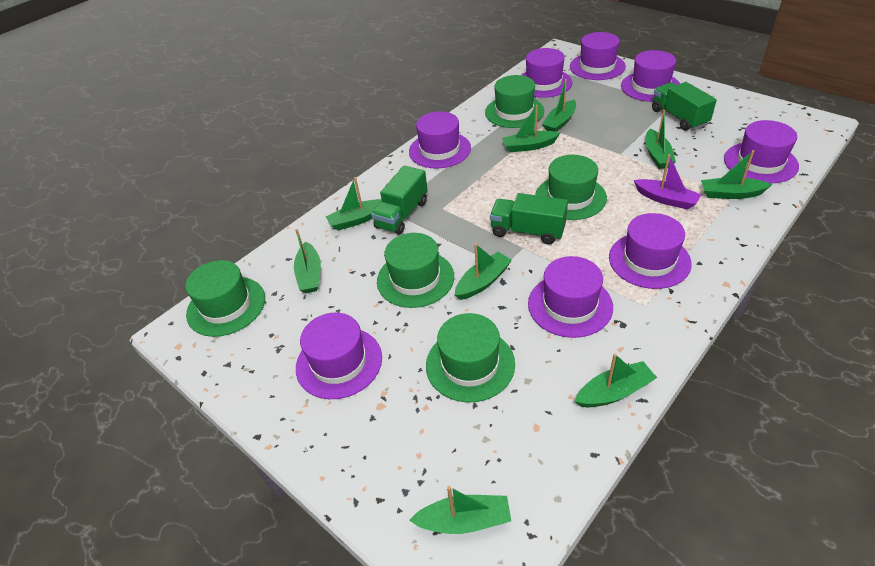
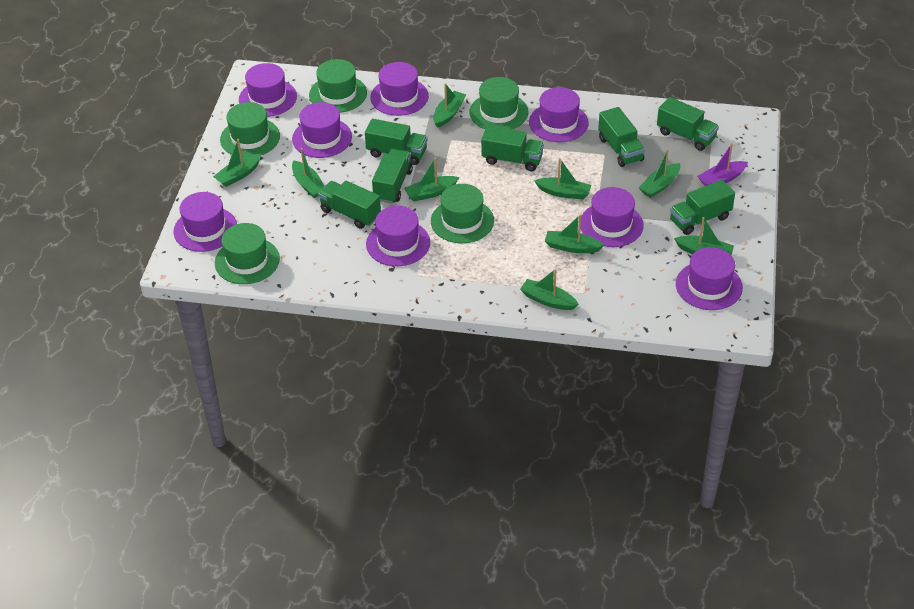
green truck: [371,166,428,235] [490,193,568,245] [652,82,717,131] = 3 -> [318,180,381,229] [365,119,428,165] [372,149,413,203] [481,126,544,171] [598,107,645,167] [657,97,719,151] [670,180,735,235] = 7

